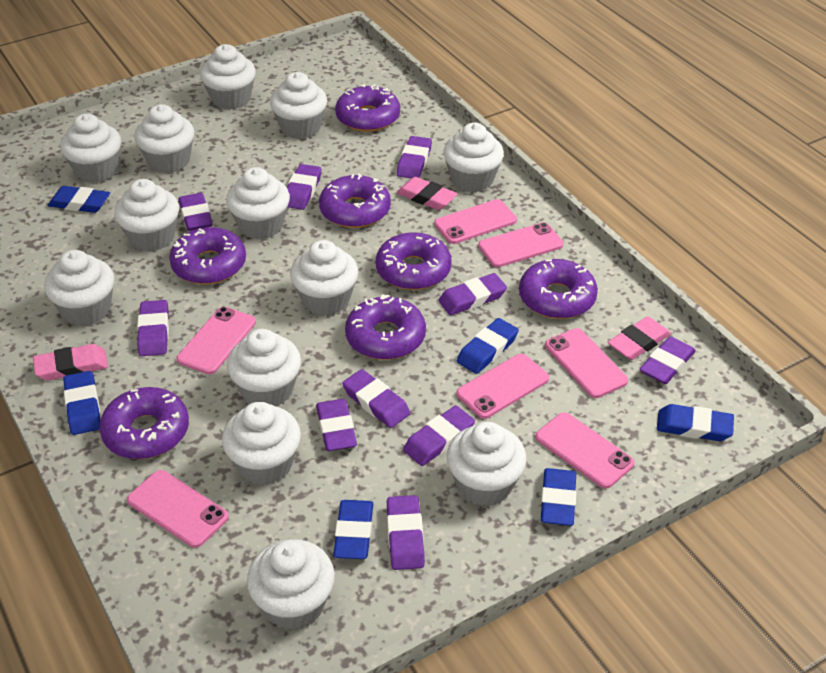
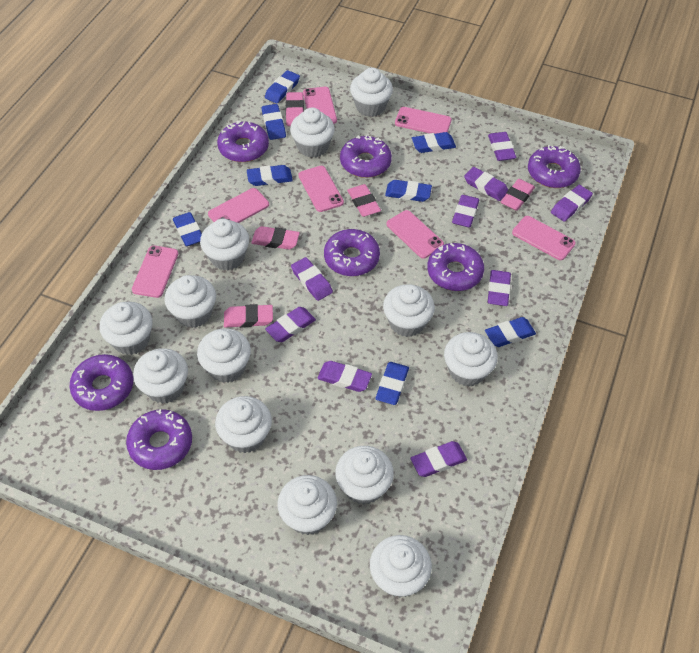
blue eraser: [48,186,110,213] [63,371,100,435] [333,500,373,559] [457,318,519,374] [541,468,576,526] [657,404,734,441] = 6 -> [173,212,202,246] [247,165,293,186] [262,104,286,140] [265,70,300,104] [375,362,409,405] [385,180,432,202] [412,132,456,153] [485,317,536,347] = 8
pink eraser: [33,344,108,381] [396,177,458,210] [608,316,671,360] = 3 -> [224,304,273,328] [251,226,300,250] [286,92,304,126] [347,184,381,217] [501,179,535,211] = 5
purple eraser: [137,300,169,356] [179,193,212,231] [287,164,321,210] [316,399,357,451] [342,369,410,428] [387,495,425,570] [397,136,432,178] [403,405,475,466] [438,273,507,315] [640,337,696,384] = 10 -> [265,307,316,342] [291,257,333,301] [317,361,372,392] [411,441,467,477] [452,195,479,228] [464,167,508,201] [488,132,516,161] [488,270,511,306] [551,185,593,222] = 9

